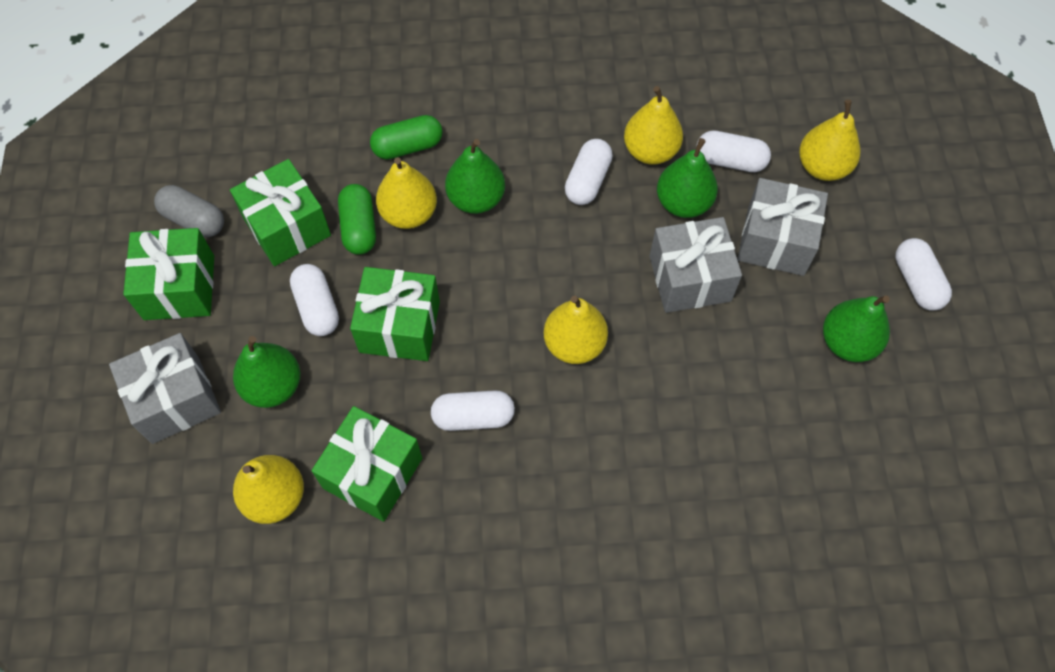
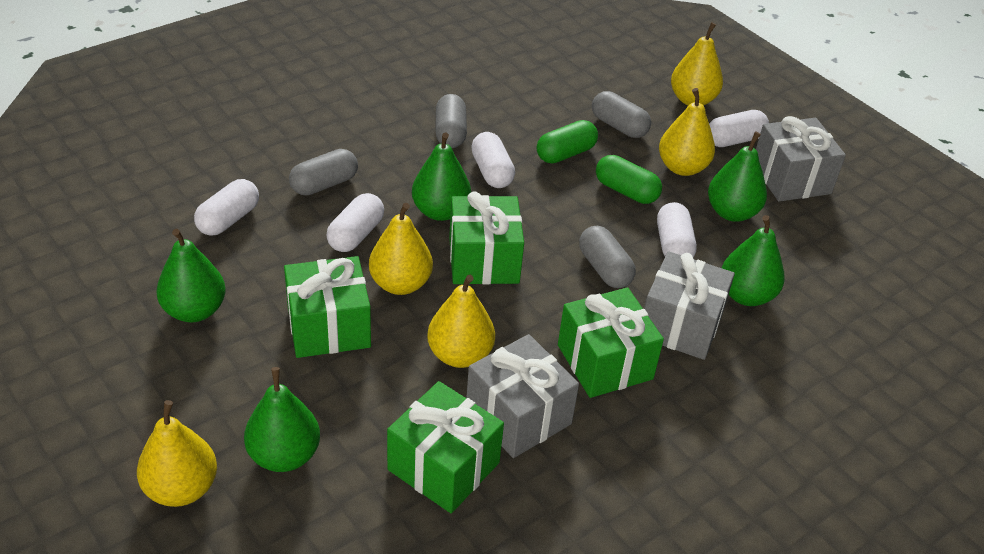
green pear: [233,336,301,408] [445,139,505,214] [657,138,718,218] [823,295,890,362] = 4 -> [157,229,226,322] [244,367,320,472] [412,133,471,221] [708,131,767,222] [722,215,785,306] = 5
grey capsule: [154,185,224,237] = 1 -> [289,149,358,196] [436,94,467,148] [579,226,636,288] [592,91,651,138] = 4

